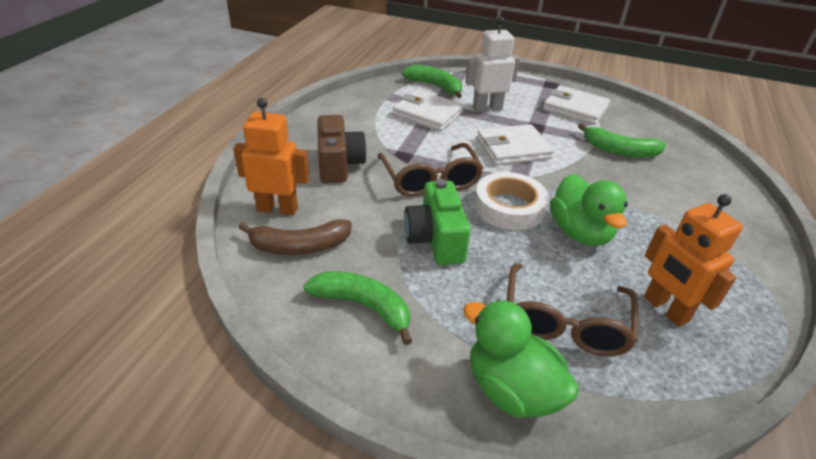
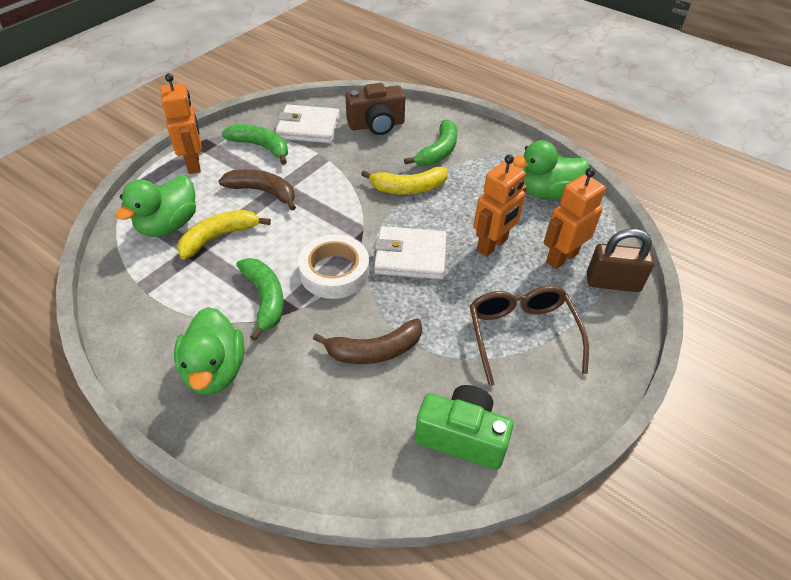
brown banana: [238,219,352,255] = 1 -> [218,169,296,211] [313,319,422,364] = 2
brown glasses: [378,143,483,197] [507,263,639,356] = 2 -> [470,286,589,386] = 1
brown padlock: none = 0 -> [587,229,654,292] = 1
green duck: [463,300,579,418] [550,174,628,246] = 2 -> [116,176,196,237] [174,307,245,395] [512,140,589,199] = 3
orange robot: [233,98,309,215] [644,194,743,327] = 2 -> [160,74,202,174] [474,154,527,257] [543,168,606,269] = 3
white robot: [465,17,520,112] = 1 -> none = 0
white wallet: [392,90,464,131] [477,124,554,165] [543,85,610,125] = 3 -> [275,104,340,143] [374,226,447,279] = 2
yellow banana: none = 0 -> [177,210,271,259] [361,167,448,194] = 2

